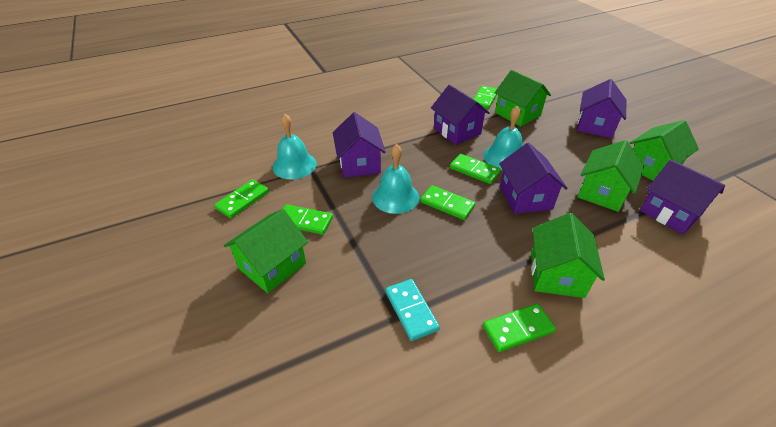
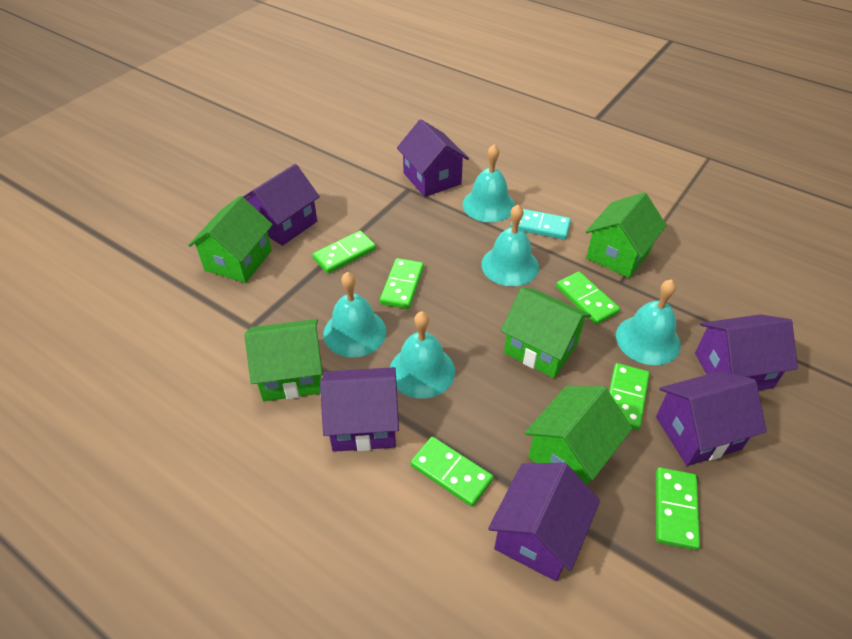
purple house: [333,112,386,178] [431,85,490,145] [499,143,568,214] [577,79,627,138] [640,160,725,234] = 5 -> [243,164,320,246] [320,367,399,452] [397,119,469,197] [488,463,600,581] [656,371,767,466] [695,314,798,391] = 6
turquoise bell: [272,114,317,180] [372,144,419,214] [483,106,523,170] = 3 -> [323,272,386,357] [390,311,455,398] [462,144,515,223] [481,204,539,286] [616,279,681,365] = 5

